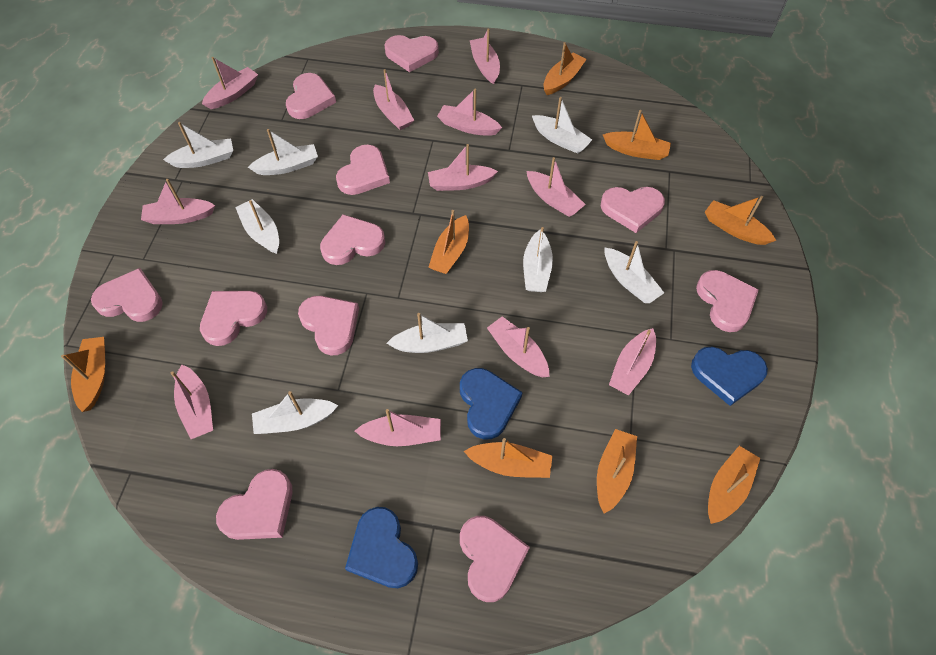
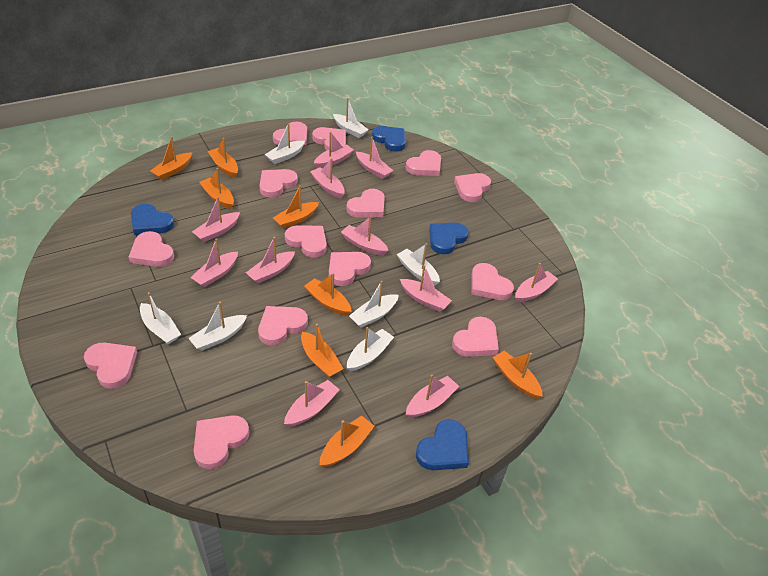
blue heart: [345,507,418,588] [460,368,523,440] [691,347,768,406] = 3 -> [131,204,174,235] [372,126,406,152] [416,419,469,470] [429,223,469,254] = 4
pink heart: [91,268,163,322] [200,291,267,346] [216,469,293,540] [286,73,336,119] [298,296,359,355] [320,214,385,265] [336,145,390,195] [384,35,439,72] [460,516,530,602] [601,187,665,233] [696,270,759,332] = 11 -> [84,342,137,389] [129,231,174,267] [194,415,249,469] [258,306,308,345] [259,169,298,198] [273,122,307,145] [285,225,327,258] [312,127,346,150] [329,252,371,286] [346,189,385,218] [406,150,441,176] [452,317,499,357] [454,173,491,202] [471,263,514,300] = 14
white boat: [163,122,233,168] [235,199,279,254] [248,129,318,175] [252,391,338,434] [387,313,468,353] [523,227,553,292] [532,97,592,154] [604,241,664,303] = 8 -> [140,292,181,344] [188,302,247,351] [265,123,305,164] [333,98,369,138] [347,327,394,371] [349,281,399,328] [397,243,440,286] = 7

